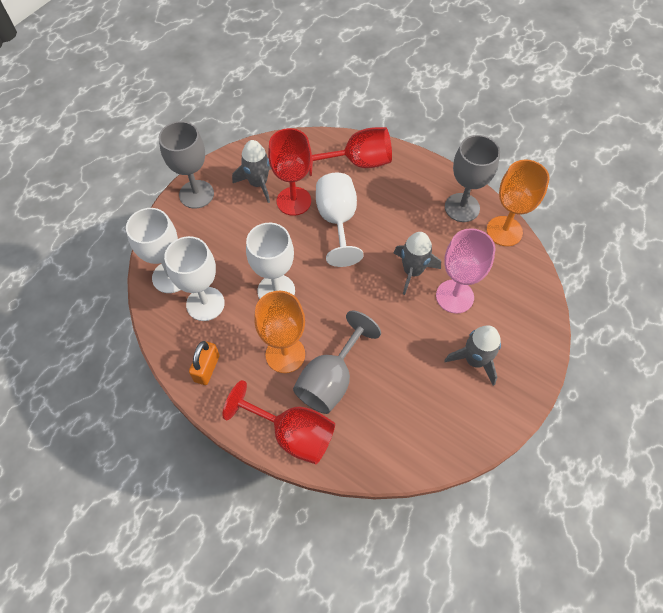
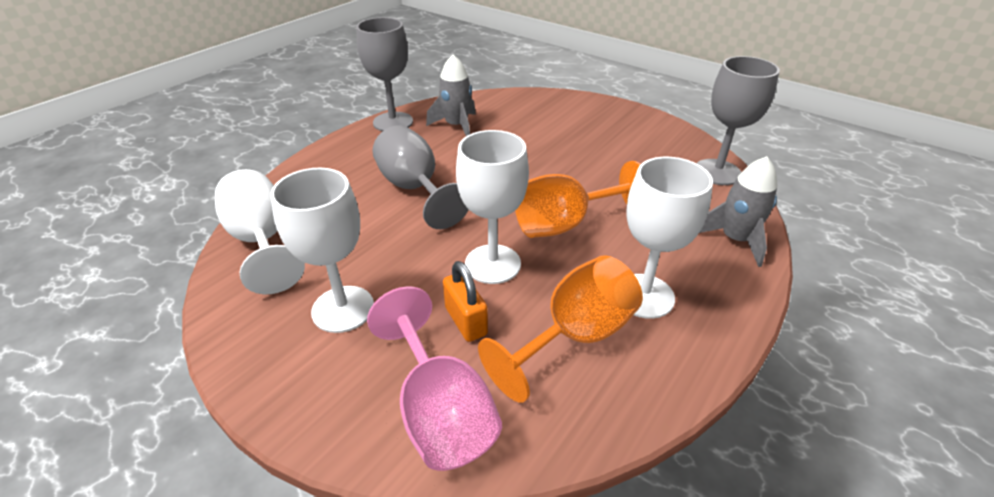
grey rocket: [232,140,271,203] [394,232,441,295] [444,325,501,386] = 3 -> [426,55,476,136] [700,156,778,267] = 2
red goblet: [222,380,335,464] [268,128,312,216] [309,127,392,176] = 3 -> none = 0

